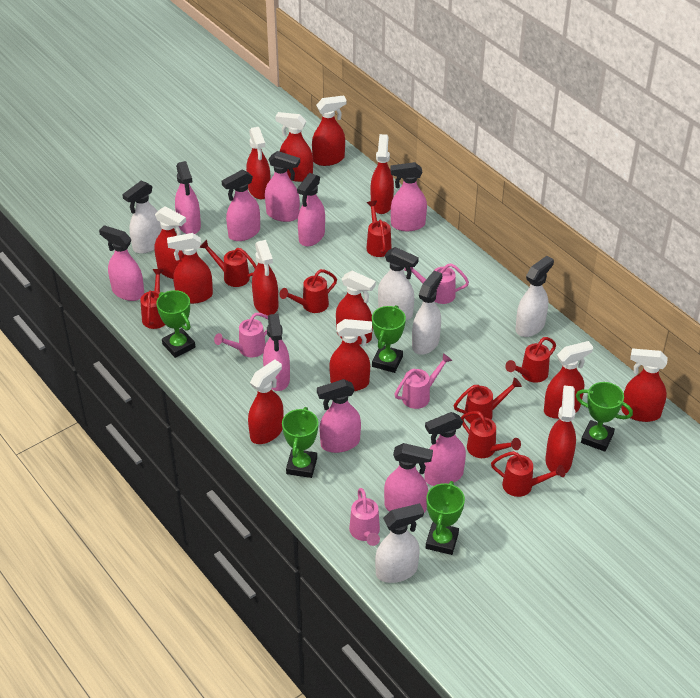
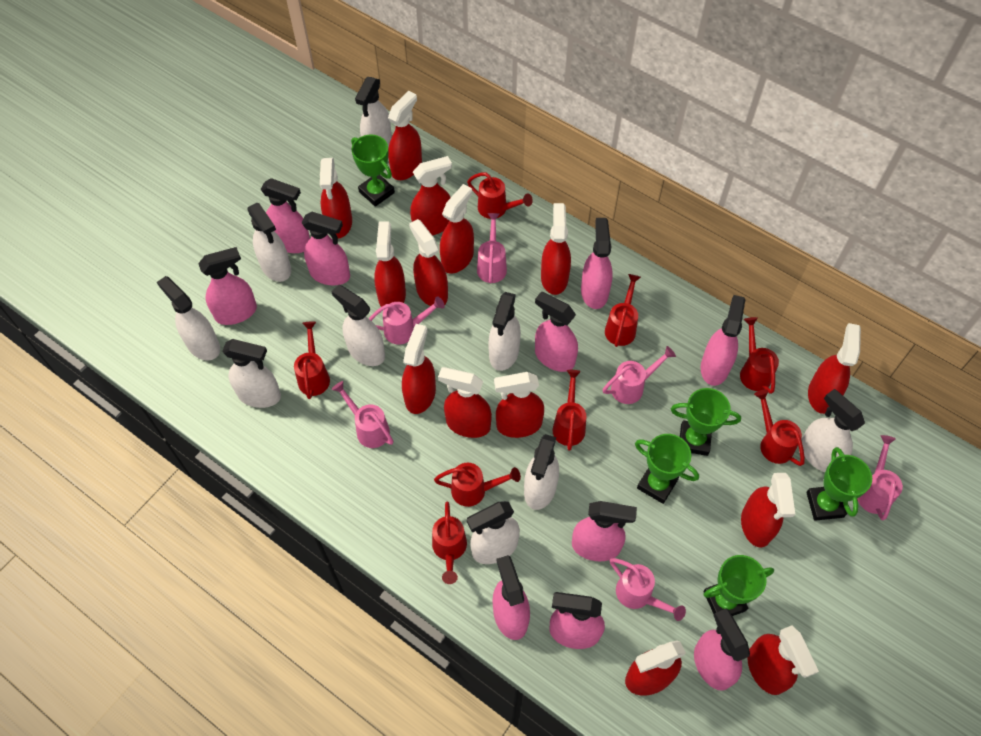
pink watering can: [214,313,268,357] [349,488,380,546] [395,353,452,409] [404,263,469,304] = 4 -> [332,381,393,448] [369,296,445,345] [477,213,507,283] [603,346,676,404] [610,558,686,621] [857,435,903,520] = 6
red spray bottle: [154,207,186,279] [167,233,213,304] [246,127,271,199] [248,359,284,444] [252,240,278,316] [275,112,313,182] [312,95,347,166] [329,319,372,391] [336,271,376,345] [371,134,394,214] [544,341,593,419] [545,386,576,474] [621,348,668,422] = 13 -> [320,158,352,238] [374,221,406,307] [388,91,422,180] [402,324,436,414] [409,219,448,306] [410,156,452,235] [438,367,492,438] [440,184,474,273] [494,372,544,438] [541,203,571,295] [625,641,686,696] [741,473,795,548] [747,625,819,695] [808,323,861,414] = 14
white spray bottle: [122,181,162,254] [375,503,424,583] [378,247,419,320] [412,271,442,355] [515,256,554,337] = 5 -> [157,276,220,360] [222,339,281,408] [247,203,291,282] [331,285,385,366] [355,77,392,148] [467,501,520,564] [488,292,521,371] [524,434,559,510] [801,389,865,472] = 9

